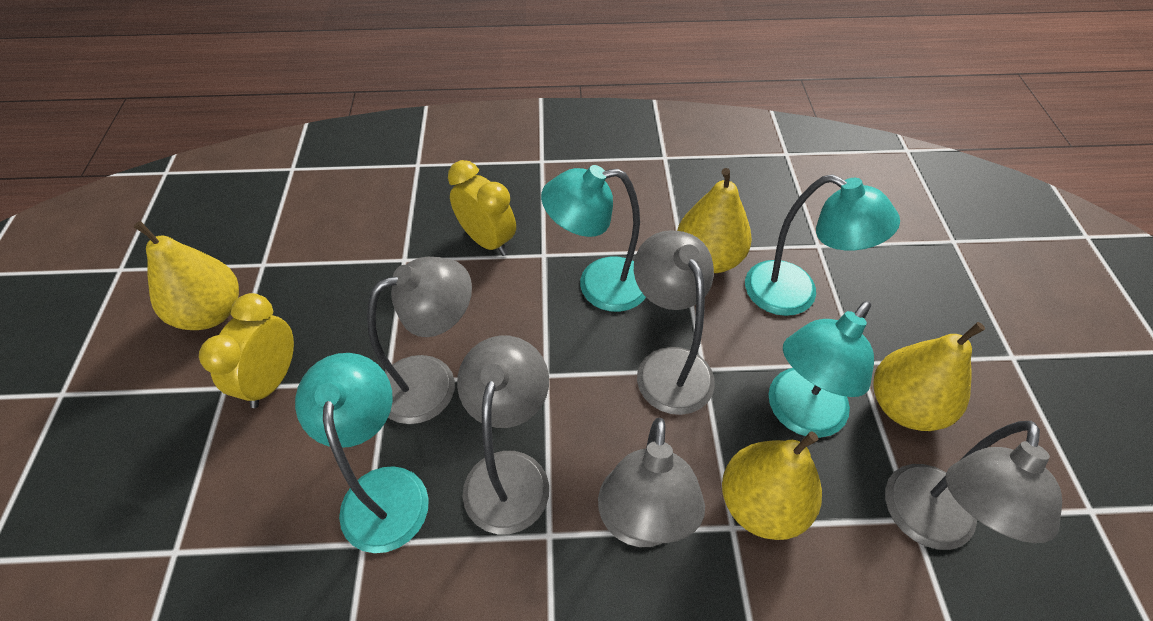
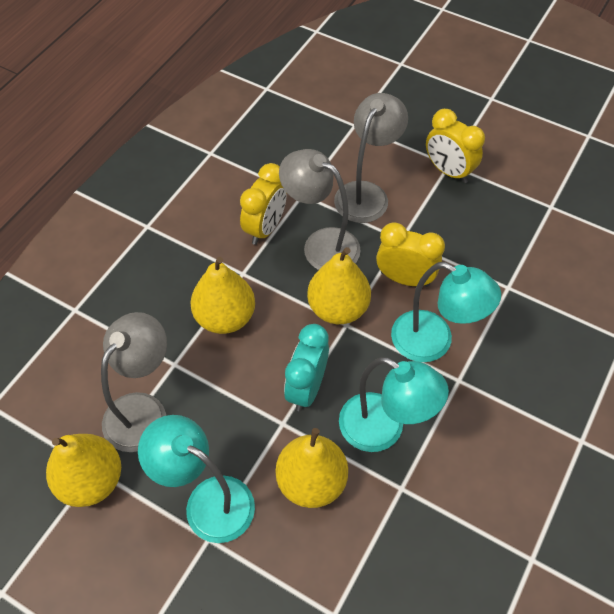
grey lamp: [367,257,472,424] [457,336,549,534] [598,418,705,547] [634,230,715,415] [885,421,1062,550] = 5 -> [101,312,167,452] [279,149,361,270] [334,93,408,223] = 3
turquoise clock: none = 0 -> [284,324,329,411] = 1
turquoise lamp: [295,353,429,553] [541,165,646,312] [745,174,900,316] [768,301,874,438] = 4 -> [138,415,255,543] [339,357,449,452] [391,262,501,362] = 3
yellow clock: [199,293,294,408] [448,160,516,256] = 2 -> [240,163,287,245] [376,222,445,287] [426,109,485,183] = 3

